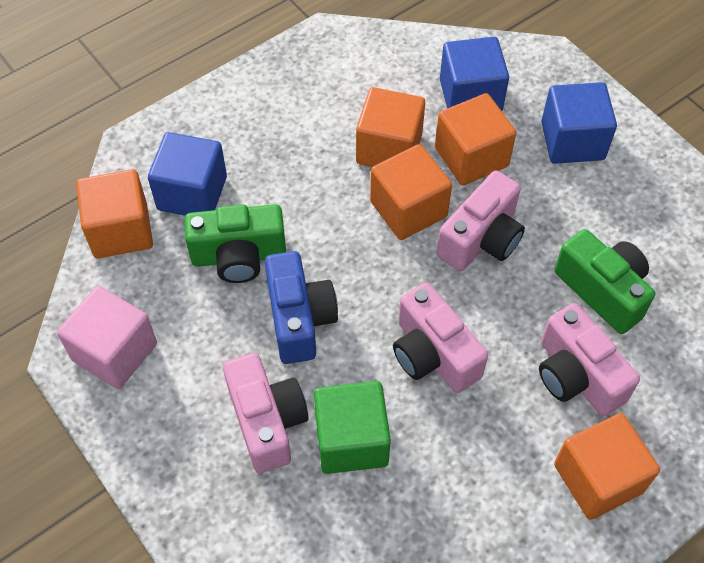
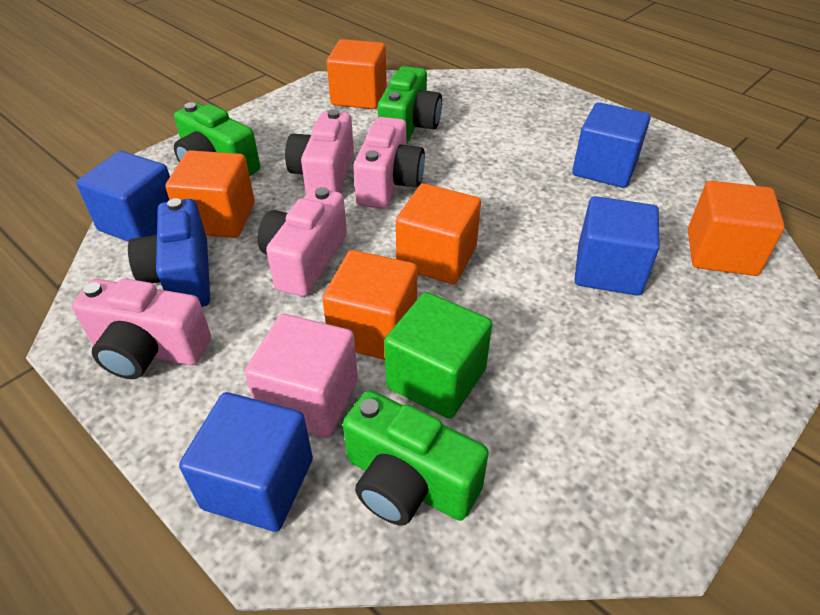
blue cube: [148,132,227,216] [440,37,509,111] [541,82,617,164] = 3 -> [76,151,170,242] [179,392,313,532] [572,102,651,188] [574,196,659,296] = 4
green camera: [184,204,286,283] [554,229,655,334] = 2 -> [174,102,260,176] [343,390,489,526] [378,66,442,143] = 3

